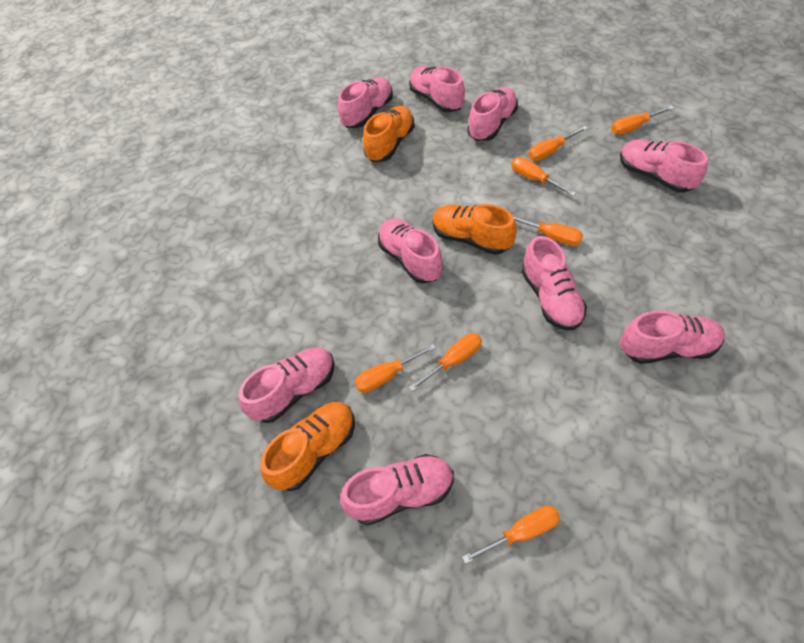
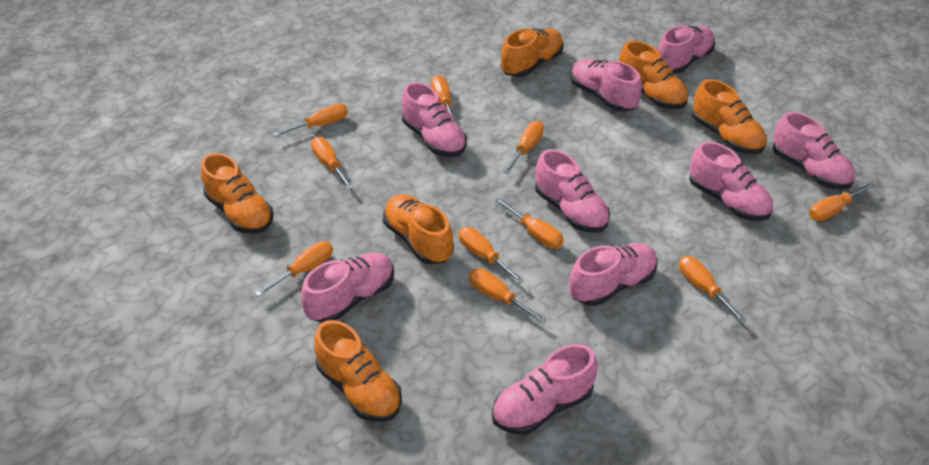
orange screwdriver: [354,344,436,393] [409,333,482,392] [462,506,560,564] [511,157,576,196] [513,216,583,246] [528,126,588,161] [611,106,674,135] = 7 -> [255,241,333,297] [273,103,348,136] [311,137,354,189] [431,75,457,123] [458,227,525,284] [469,268,547,324] [494,198,564,248] [504,121,544,174] [679,256,747,323] [809,182,875,221] = 10
orange shoe: [261,402,355,491] [363,106,415,162] [432,204,517,255] = 3 -> [201,153,273,234] [314,320,402,422] [383,194,454,264] [501,28,563,77] [619,40,688,109] [692,79,767,154] = 6

